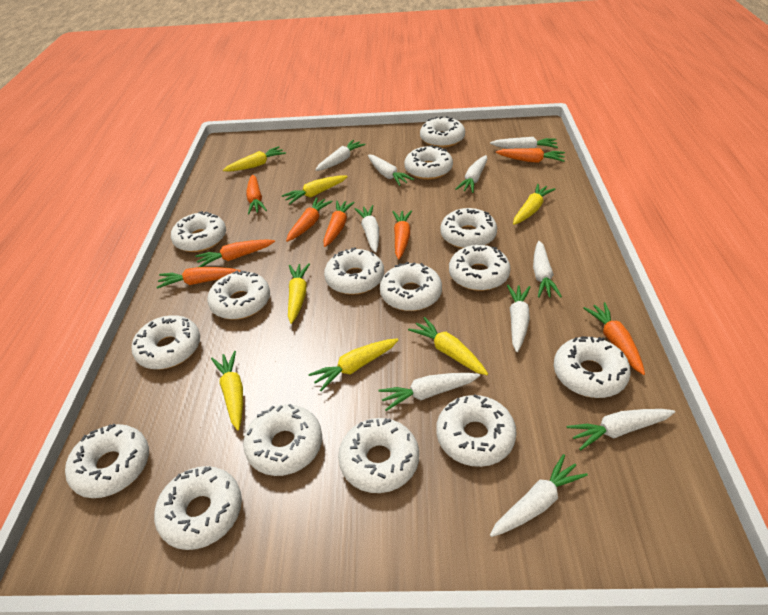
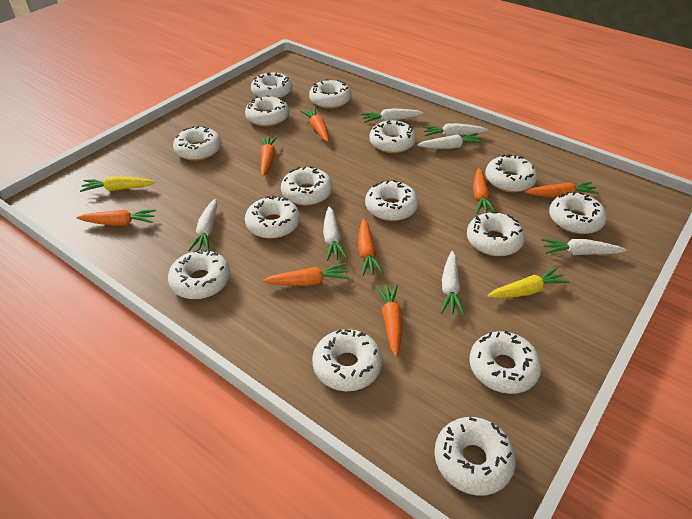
white carrot: [315,140,366,171] [354,205,379,253] [368,155,414,186] [378,373,480,411] [455,155,487,193] [490,137,558,149] [490,454,588,537] [507,285,530,352] [533,241,562,298] [566,409,675,450] = 10 -> [188,199,217,251] [323,206,348,261] [361,108,423,123] [417,133,483,149] [422,123,488,137] [441,251,465,315] [542,239,626,255] = 7
yellow carrot: [211,351,243,430] [223,146,286,172] [282,175,348,204] [288,263,310,324] [308,338,398,391] [408,317,488,375] [513,184,555,225] = 7 -> [80,176,155,192] [487,267,570,298] = 2

